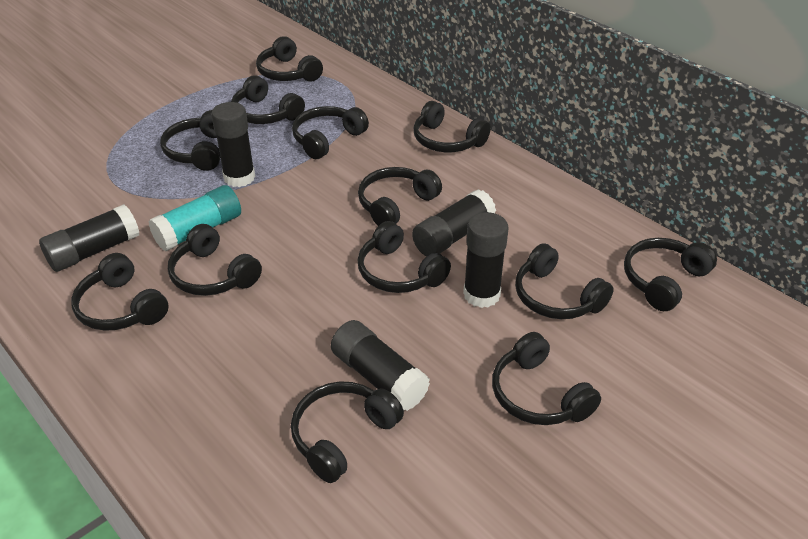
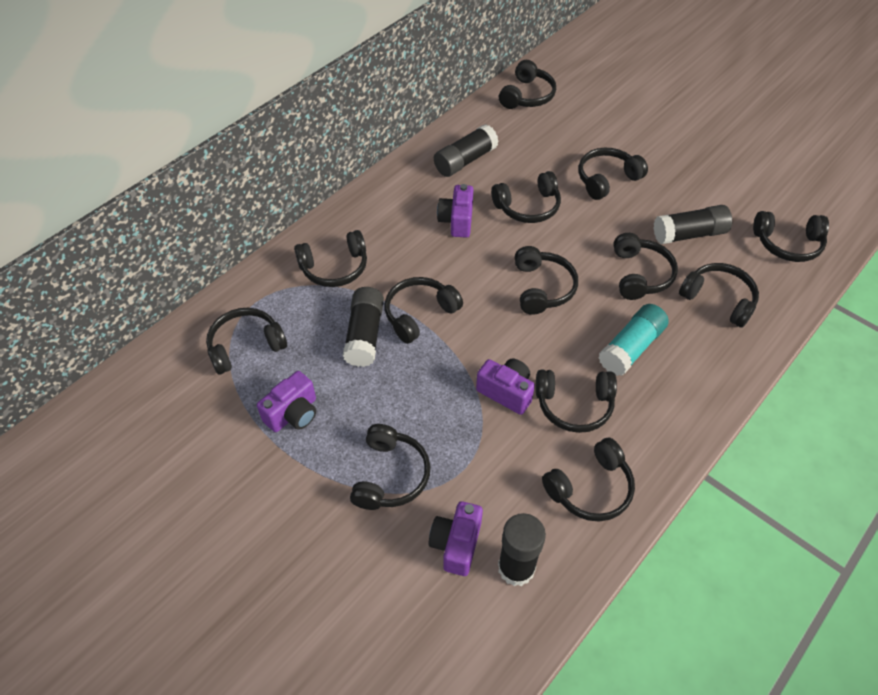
black glue stick: [39,204,139,272] [211,102,255,187] [331,320,430,411] [412,189,496,256] [463,212,509,308] = 5 -> [343,287,384,367] [434,124,499,177] [498,513,546,586] [653,205,732,244] = 4
purple camera: none = 0 -> [257,371,316,432] [428,501,483,576] [437,184,473,238] [476,359,535,415] = 4

